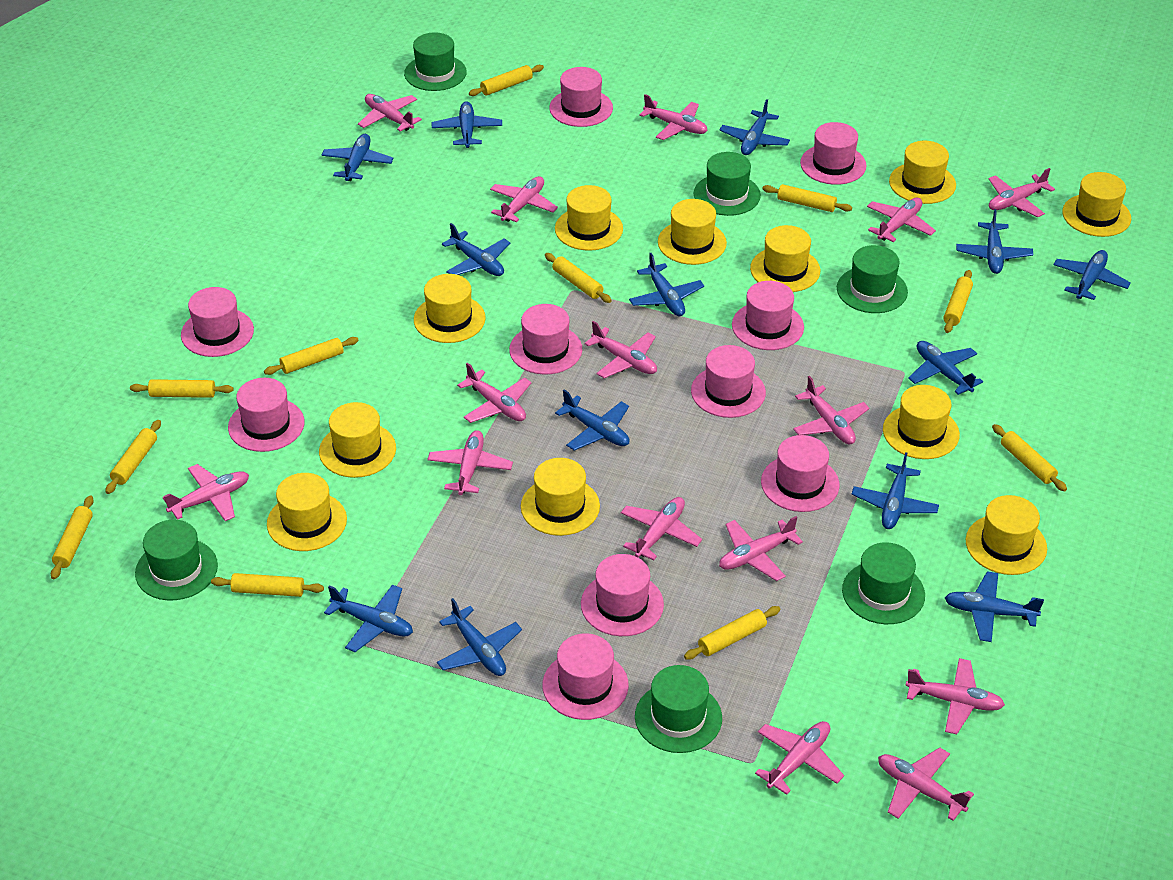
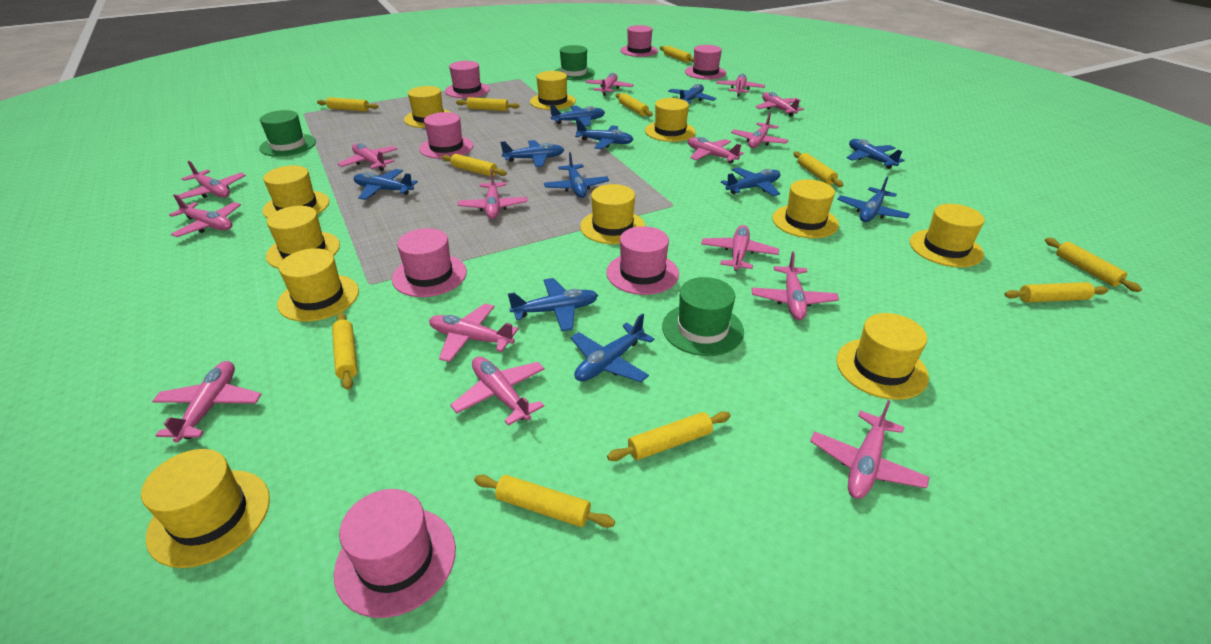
blue plane: [322,134,394,181] [324,584,413,652] [432,101,502,148] [437,598,522,676] [442,223,510,276] [555,390,630,451] [629,253,704,316] [719,99,790,155] [851,452,939,529] [908,341,983,395] [945,571,1044,642] [956,209,1033,274] [1053,250,1131,300] = 13 -> [354,169,418,200] [500,140,564,167] [508,278,598,331] [544,152,609,198] [550,105,605,126] [570,313,654,382] [575,120,634,149] [668,84,716,104] [721,167,781,196] [837,177,910,222] [846,139,905,169] = 11
green hat: [135,520,218,600] [404,32,467,91] [635,665,722,753] [694,152,761,216] [837,245,908,313] [842,542,925,624] = 6 -> [259,110,316,157] [555,45,595,80] [662,277,744,356] = 3
pink hat: [181,287,254,357] [228,378,304,452] [509,304,582,375] [542,633,629,720] [549,67,613,127] [581,554,664,636] [691,345,766,418] [732,281,804,350] [761,435,839,512] [800,122,867,185] = 10 -> [334,489,456,618] [392,228,467,297] [419,112,473,159] [445,61,490,98] [606,226,679,295] [620,25,658,57] [685,45,726,80] = 7

